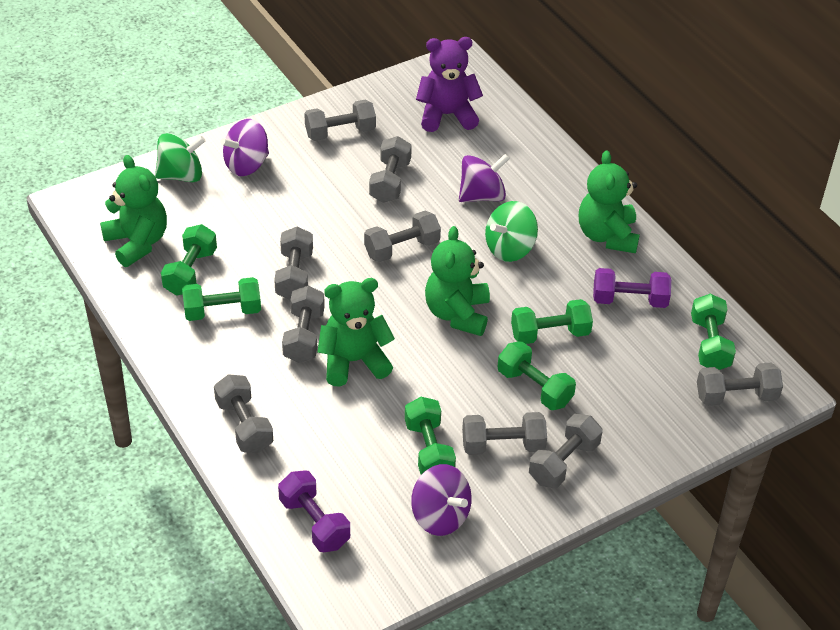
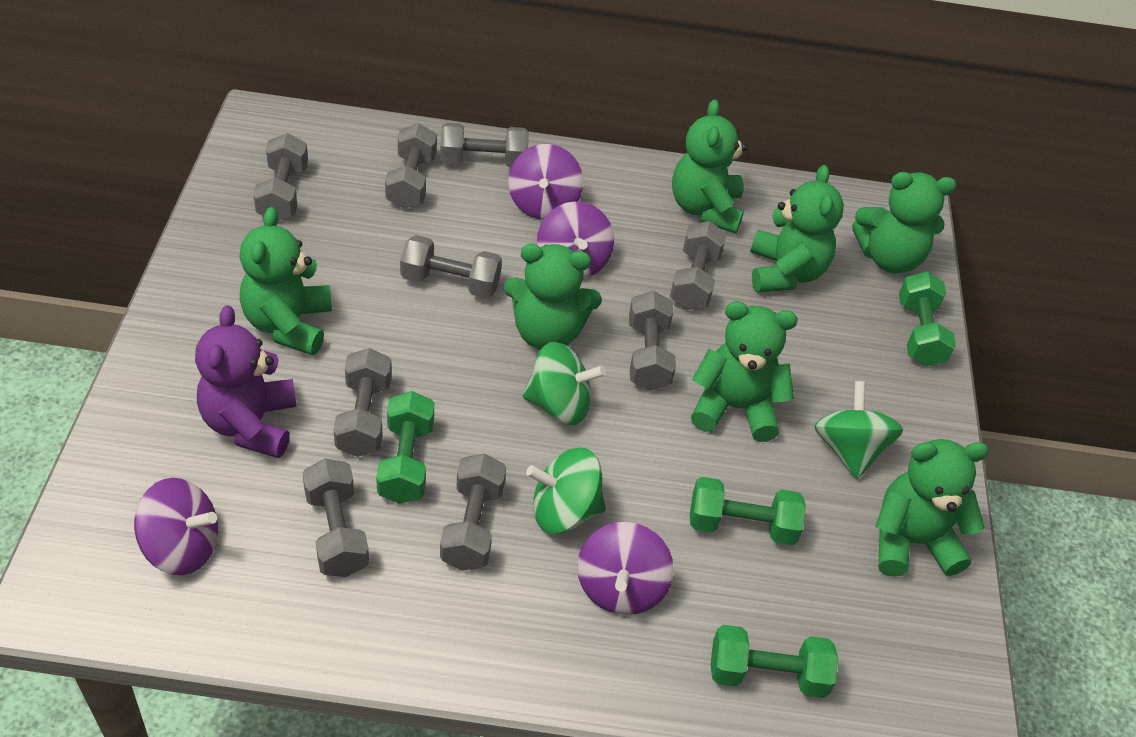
green dumbbell: [161,224,217,296] [182,277,261,321] [405,397,456,475] [497,341,576,410] [511,299,593,344] [691,294,736,370] = 6 -> [376,391,434,504] [690,477,806,545] [711,625,838,698] [899,271,956,366] = 4
green spinning top: [155,133,206,182] [485,201,538,262] = 2 -> [522,342,606,425] [526,448,606,534] [814,381,903,479] = 3
green teddy bear: [100,155,167,267] [317,278,395,386] [425,226,490,336] [579,150,640,253] = 4 -> [239,207,332,355] [504,244,602,350] [672,99,748,233] [691,301,798,442] [750,165,844,293] [852,172,956,273] [875,439,989,577] = 7
purple dumbbell: [278,470,350,552] [593,268,671,308] = 2 -> none = 0
purple spinning top: [220,119,269,176] [411,464,472,536] [459,154,510,202] = 3 -> [134,478,218,575] [508,144,583,220] [537,201,614,279] [577,522,674,615] = 4

